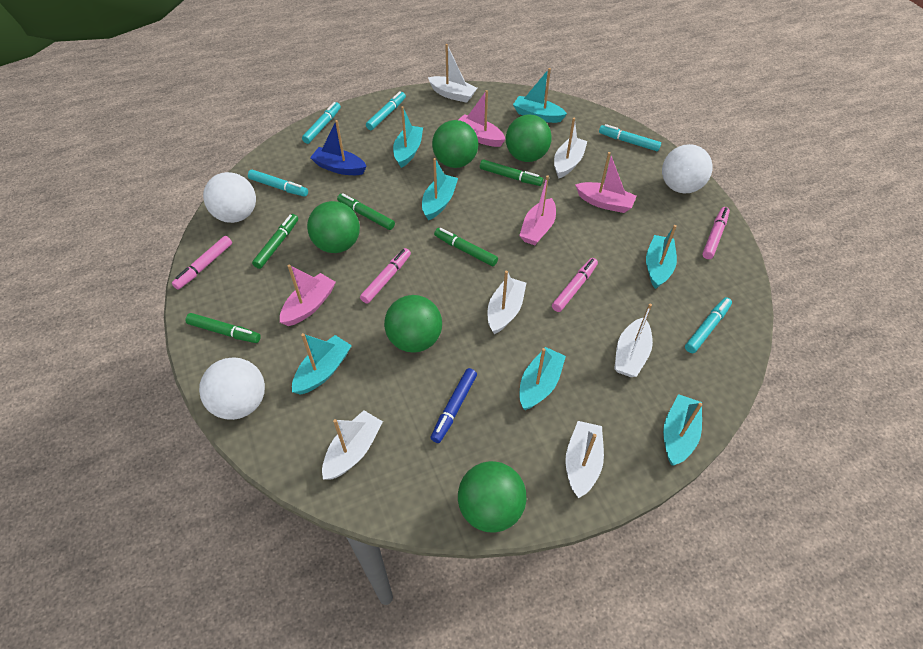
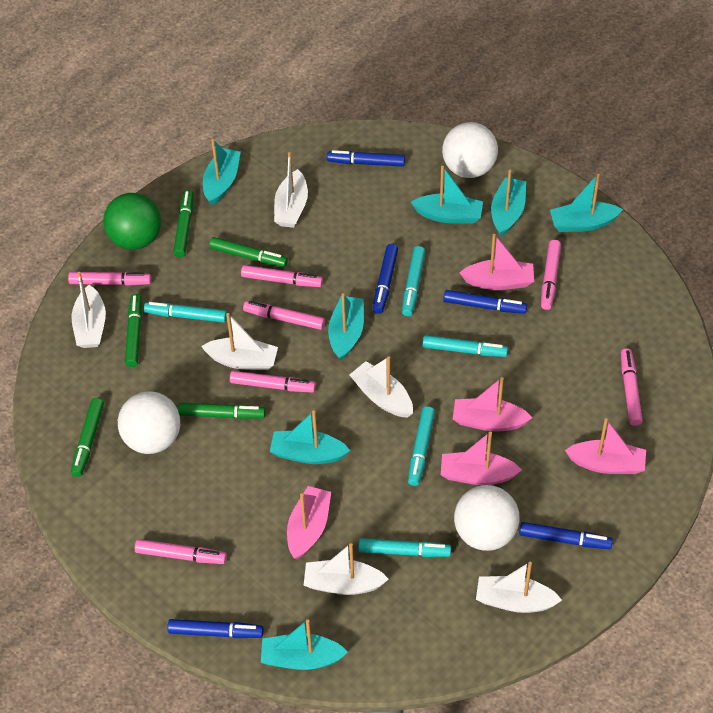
blue boat: [310,120,367,175] = 1 -> none = 0
blue marker: [431,368,477,443] = 1 -> [167,619,263,638] [327,150,405,167] [373,244,398,314] [443,290,527,314] [519,522,613,549] = 5
green ball: [307,201,360,253] [384,295,442,353] [432,120,478,168] [458,461,527,533] [506,114,552,162] = 5 -> [103,193,161,250] = 1
pink boat: [280,265,336,326] [458,90,506,147] [519,175,556,245] [575,152,637,213] = 4 -> [287,486,331,559] [441,432,522,485] [453,377,533,432] [459,234,534,290] [565,418,646,474] = 5
pink marker: [172,236,232,290] [360,248,411,304] [552,258,598,312] [702,207,730,259] = 4 -> [68,272,151,286] [135,539,227,564] [230,371,316,393] [241,265,323,287] [243,301,325,330] [541,240,561,310] [621,349,643,426] = 7

